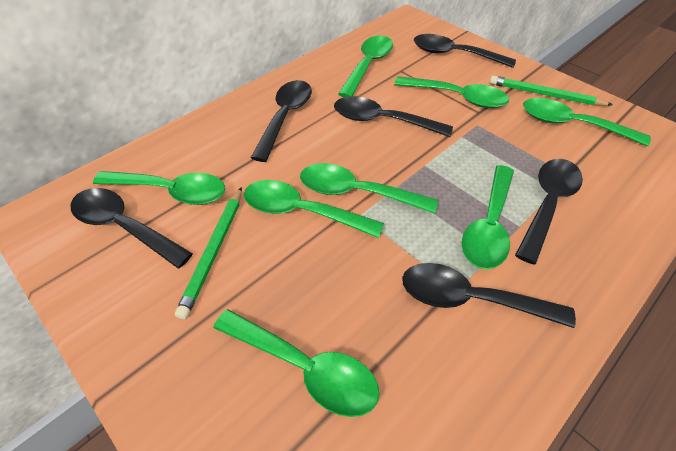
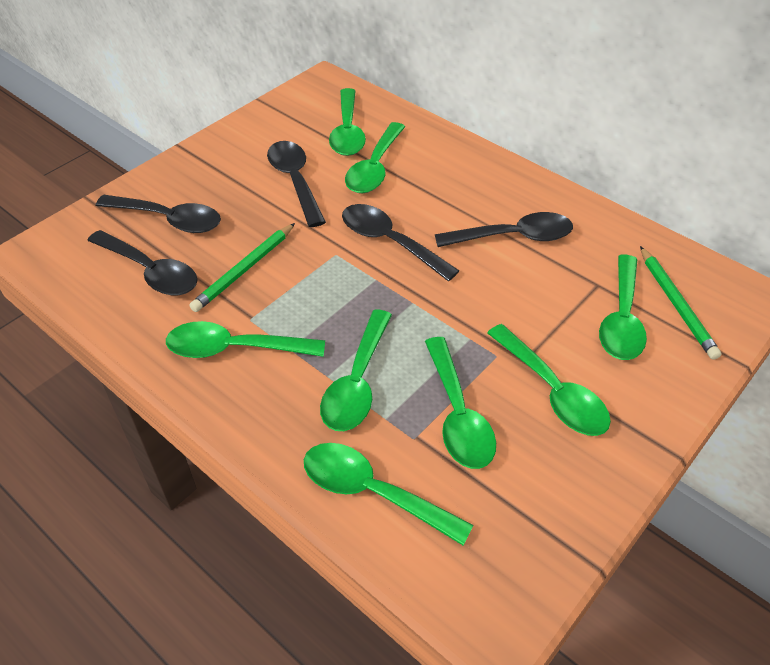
black spoon: [70,188,193,268] [251,80,312,162] [334,96,453,137] [402,263,576,328] [414,34,516,68] [515,159,583,264] = 6 -> [87,230,197,295] [96,195,221,233] [267,141,326,227] [342,204,459,281] [435,212,573,247] = 5

